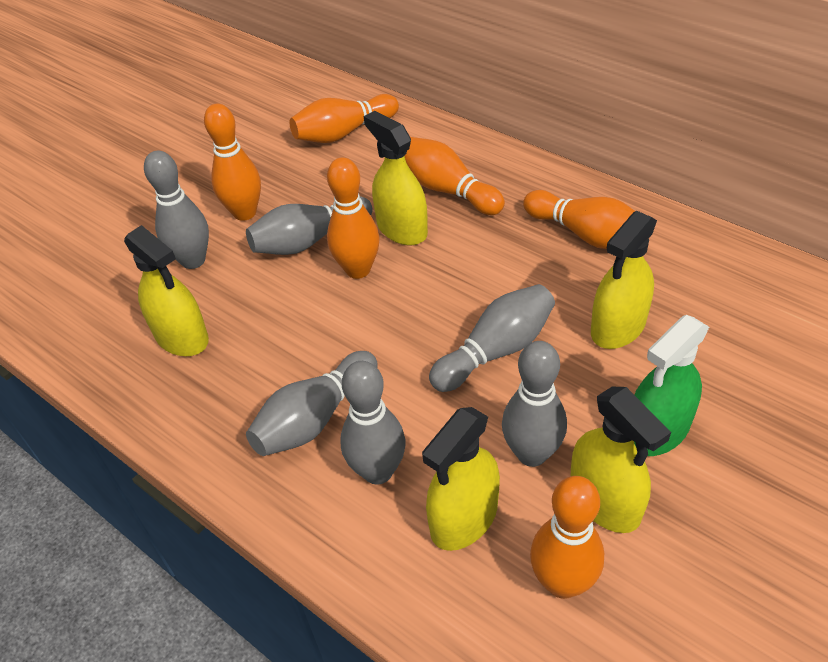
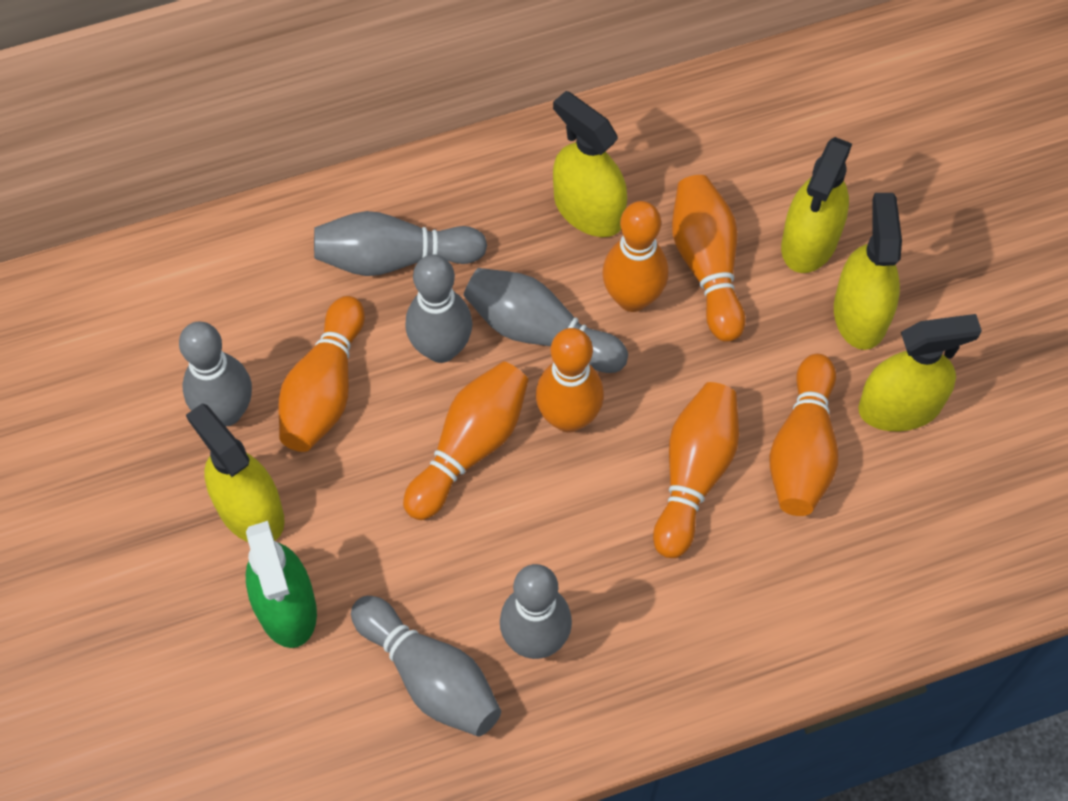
orange bowling pin: [204,104,261,221] [290,94,399,143] [327,157,380,279] [405,137,505,215] [523,190,635,249] [530,476,604,599] = 6 -> [279,296,365,452] [403,361,529,520] [536,328,604,432] [602,201,668,312] [653,382,739,558] [672,175,746,342] [769,354,838,516] = 7

